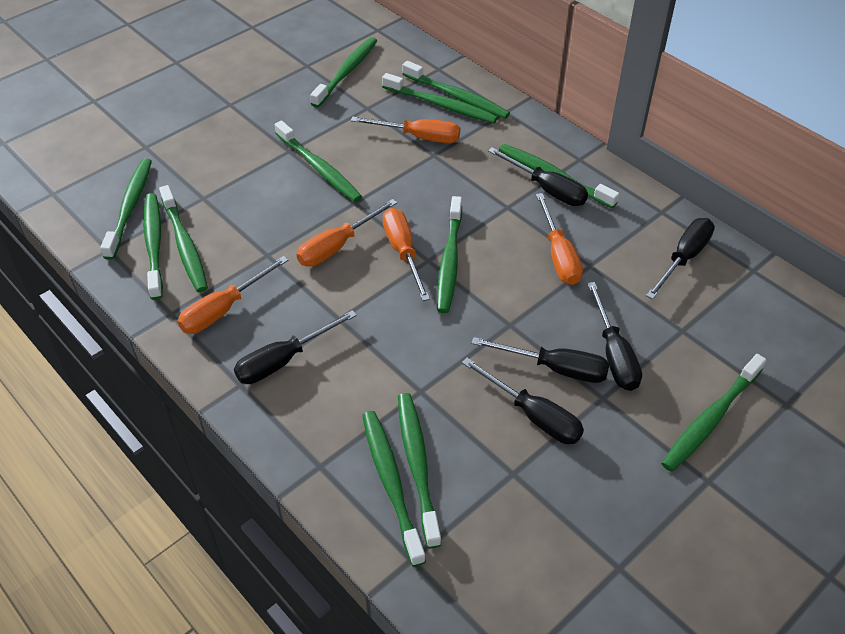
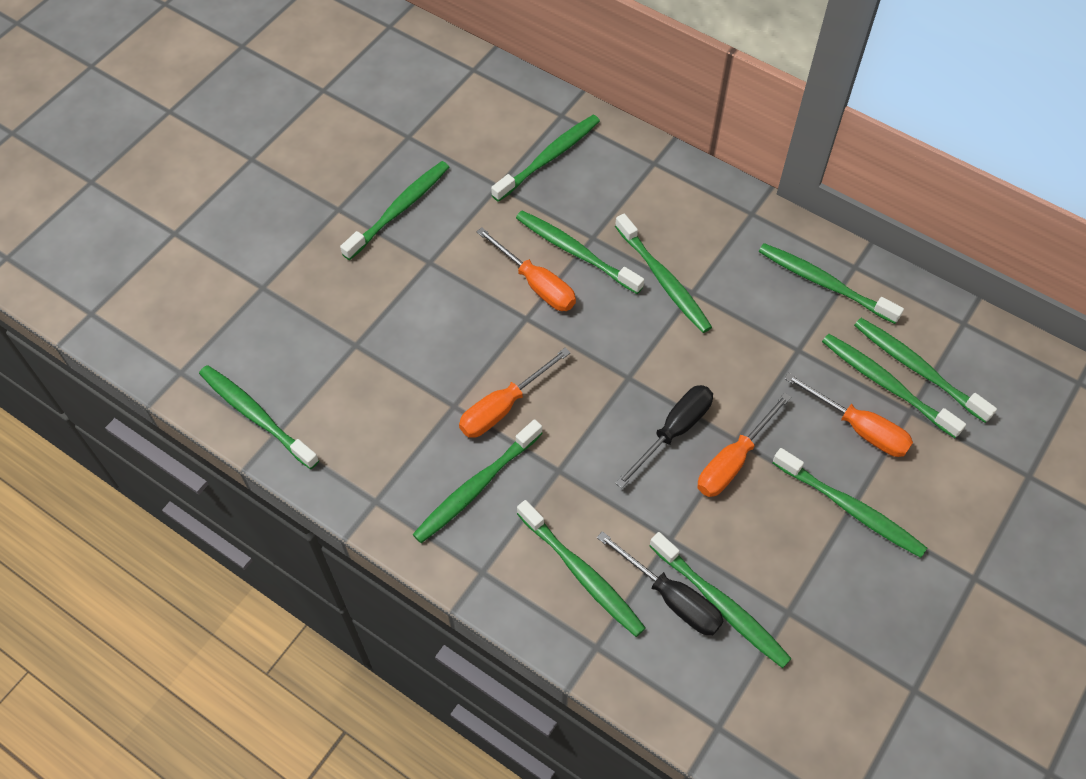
black screwdriver: [234,310,357,384] [462,358,584,444] [471,337,610,383] [488,147,588,206] [587,282,642,391] [646,218,715,299] = 6 -> [597,531,723,635] [615,385,713,488] = 2
orange screwdriver: [178,256,288,334] [296,199,397,267] [351,116,460,143] [383,208,430,301] [536,193,583,285] = 5 -> [459,348,571,438] [476,227,576,311] [697,393,791,497] [784,373,913,457] = 4

